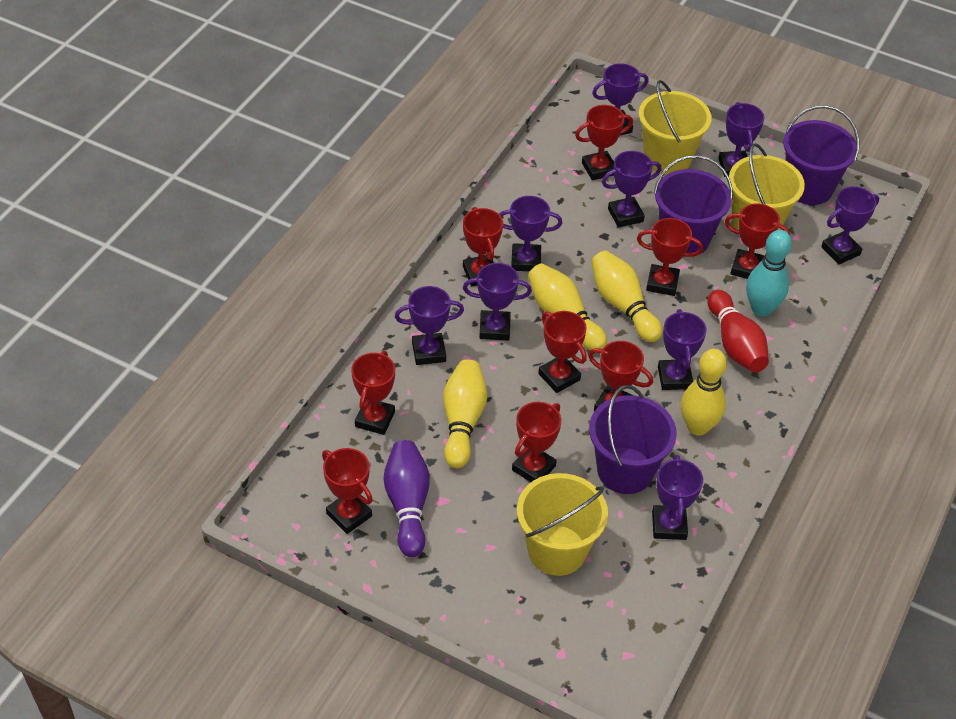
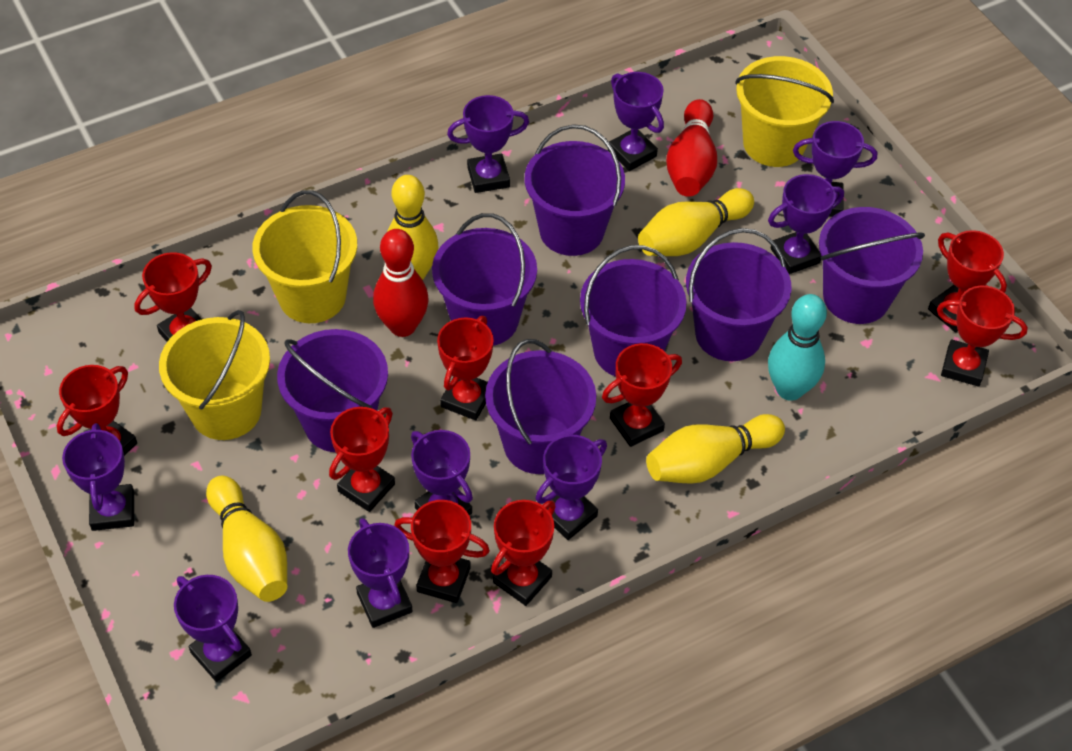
purple bowling pin: [384,440,430,557] = 1 -> none = 0
purple bucket: [589,385,677,494] [654,155,733,254] [783,105,859,205] = 3 -> [277,329,388,452] [432,213,537,346] [485,339,596,474] [525,124,625,256] [580,245,687,377] [686,228,791,361] [819,207,925,324] = 7
red bowling pin: [707,290,769,372] = 1 -> [373,229,429,337] [666,99,717,197] = 2

